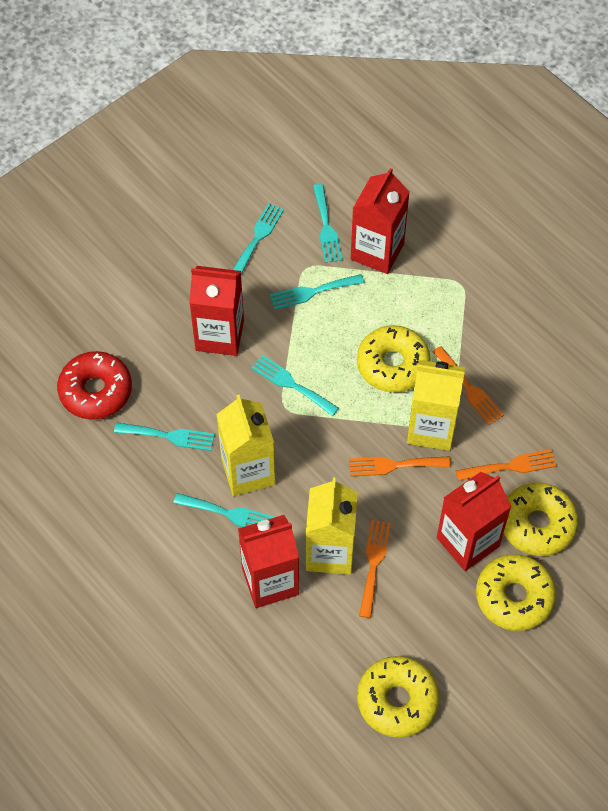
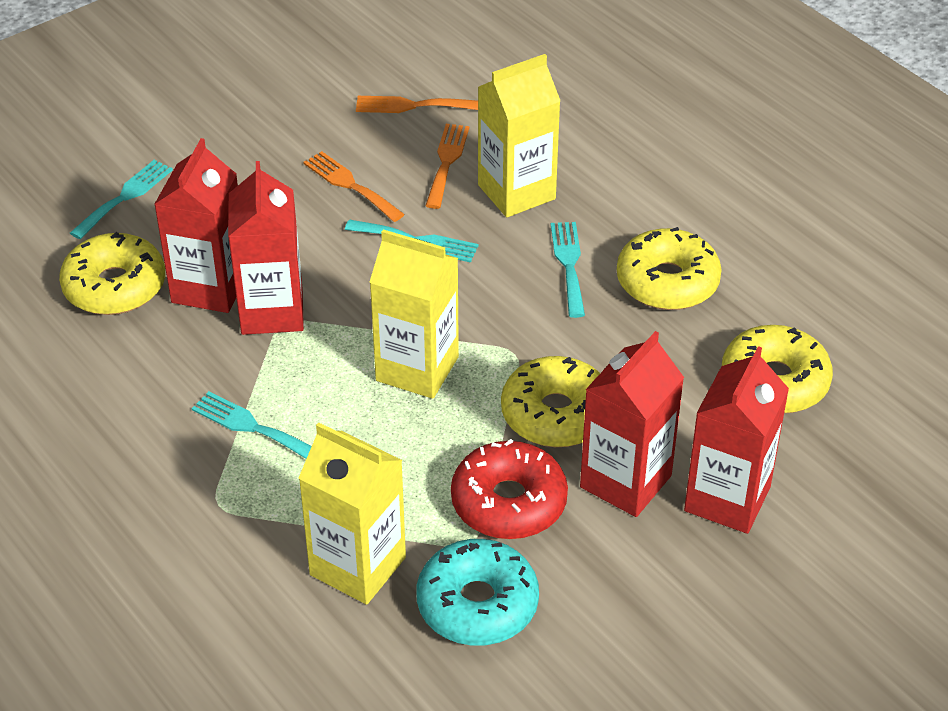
orange fork: [349,456,451,477] [359,520,391,618] [433,346,504,425] [456,449,557,481] = 4 -> [303,151,405,222] [356,96,478,113] [425,124,469,209] = 3
turquoise donut: none = 0 -> [417,539,539,646] = 1
turquoise fork: [114,422,215,451] [174,493,275,527] [233,203,284,275] [251,355,339,416] [270,274,364,310] [313,184,343,263] = 6 -> [70,160,173,239] [191,391,312,459] [345,219,478,263] [551,222,585,318] = 4

